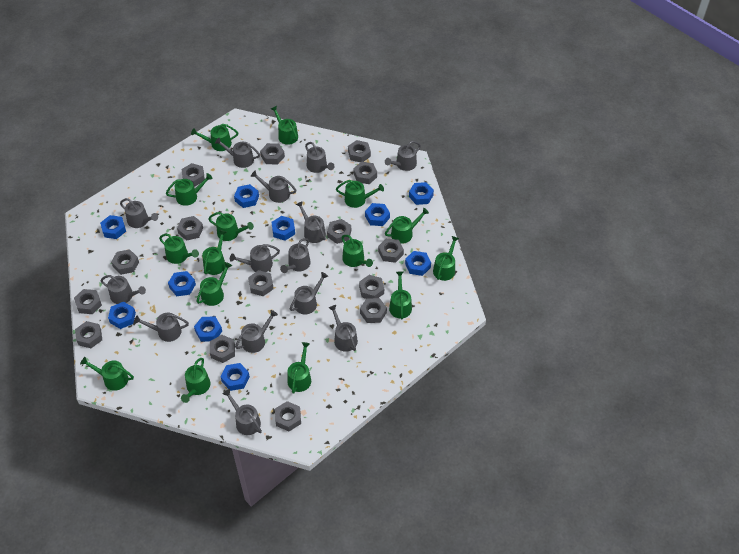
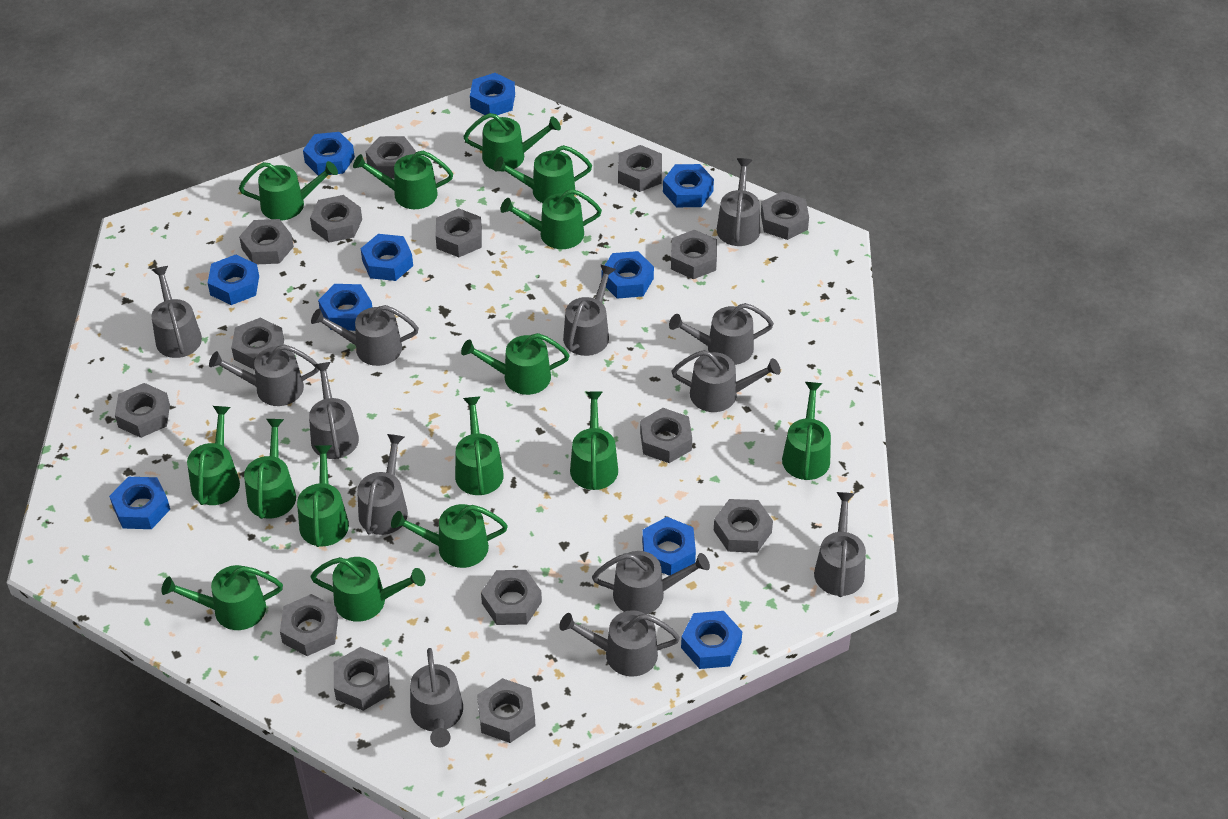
grey watering can: [100,275,146,304] [120,198,158,228] [134,312,189,342] [215,138,260,168] [223,389,262,435] [230,244,280,272] [235,310,278,353] [251,171,296,203] [280,238,311,273] [290,272,328,314] [296,201,326,243] [305,142,334,173] [329,305,358,352] [385,141,421,171] = 14 -> [152,266,202,358] [209,344,319,406] [309,362,359,459] [311,305,419,366] [357,434,408,535] [410,648,463,747] [559,610,680,677] [563,264,616,356] [592,551,710,614] [669,303,774,365] [671,350,781,412] [717,158,760,246] [814,492,866,597] = 13

